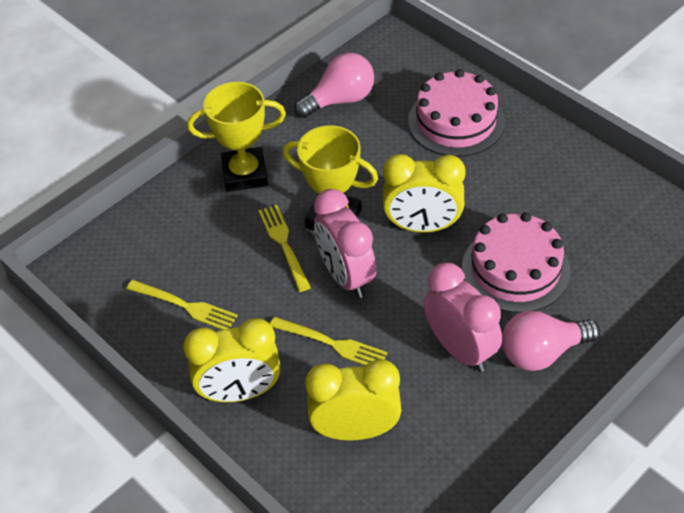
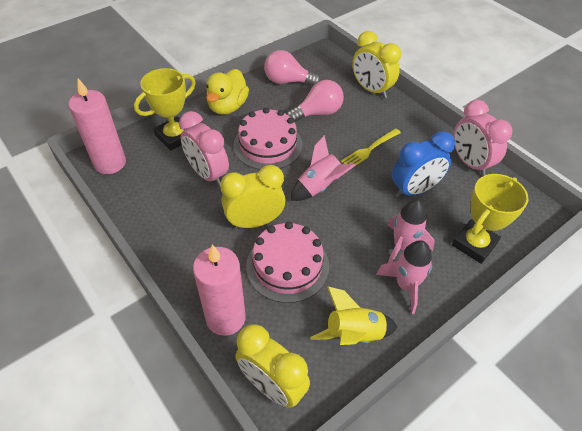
blue clock: none = 0 -> [392,131,455,198] = 1
pink candle: none = 0 -> [68,79,126,174] [193,245,246,336] = 2
pink rocket: none = 0 -> [290,135,355,201] [376,240,432,314] [387,200,435,263] = 3
yellow duck: none = 0 -> [206,69,249,115] = 1
yellow fork: [127,280,238,330] [258,205,311,292] [270,317,388,366] = 3 -> [341,128,401,169] = 1
yellow rocket: none = 0 -> [310,287,397,345] = 1

